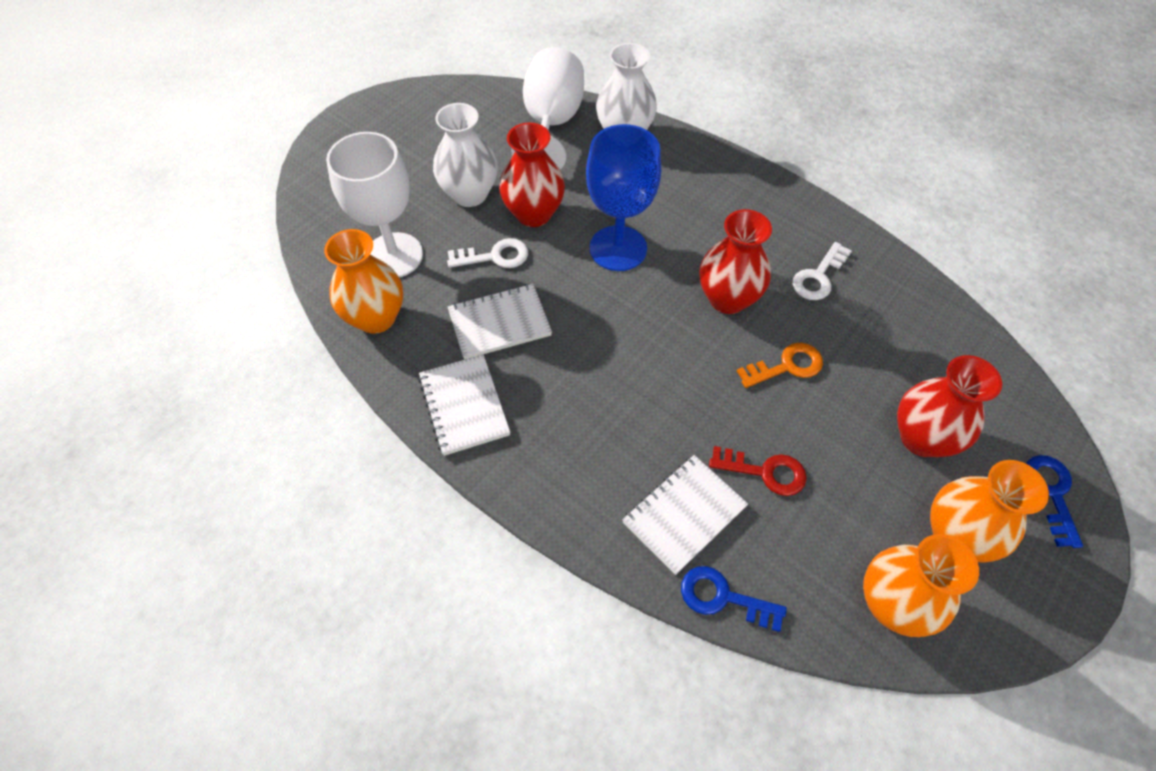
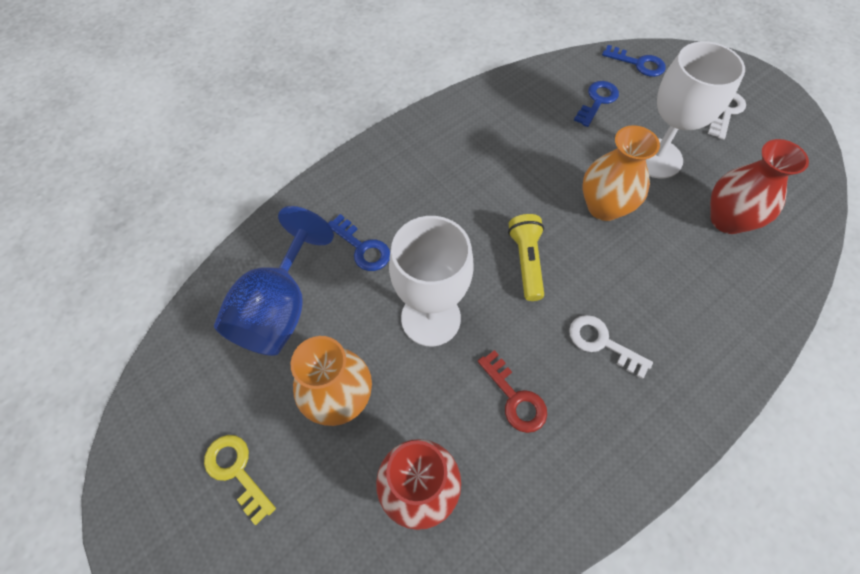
blue key: [681,566,787,632] [1026,455,1083,548] = 2 -> [328,214,390,271] [574,81,619,127] [602,45,666,77] = 3
orange key: [737,343,823,388] = 1 -> none = 0
orange vase: [324,229,403,334] [863,534,979,637] [930,460,1049,563] = 3 -> [291,336,372,426] [583,125,660,221] = 2
red vase: [499,123,565,227] [700,209,772,314] [897,355,1002,457] = 3 -> [376,439,461,530] [710,139,809,234] = 2
white notebook: [419,354,511,456] [448,284,552,359] [622,455,748,575] = 3 -> none = 0
white vase: [433,103,498,207] [596,43,657,130] = 2 -> none = 0
yellow flashlight: none = 0 -> [508,214,544,301] = 1
yellow key: none = 0 -> [204,435,276,525] = 1

